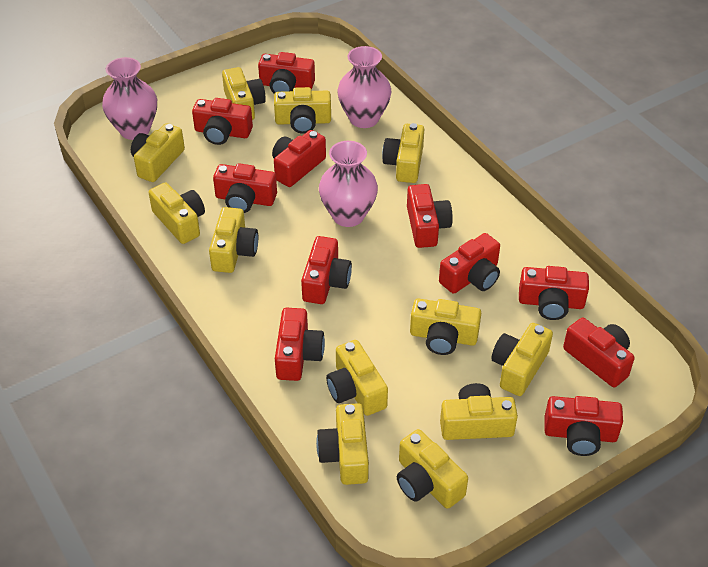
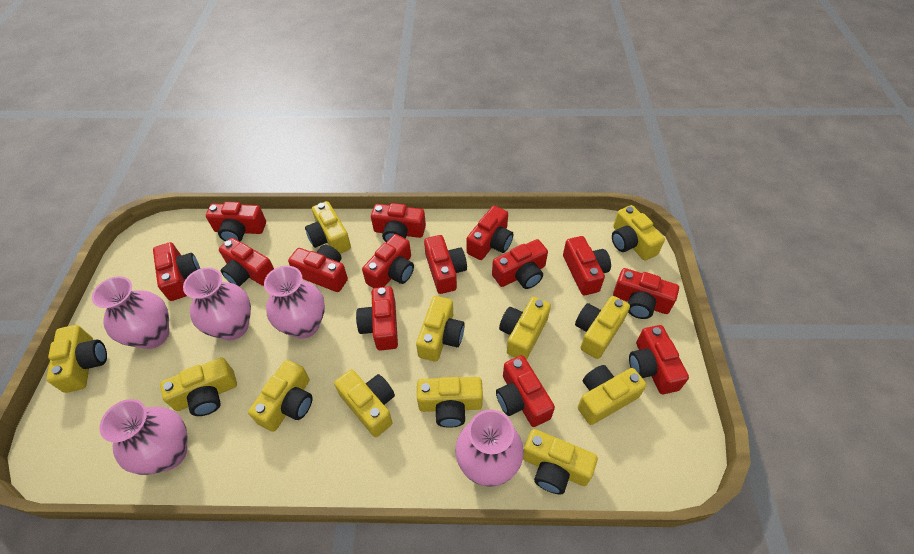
pink vase: [102,57,157,140] [319,141,378,227] [337,46,392,128] = 3 -> [92,276,169,349] [100,399,188,475] [183,268,251,340] [264,266,325,339] [455,409,524,487] = 5
red camera: [192,98,253,145] [213,163,277,213] [258,52,315,94] [272,130,326,187] [275,308,325,381] [301,236,352,304] [407,184,453,248] [439,233,500,294] [519,266,589,320] [544,396,623,456] [563,318,635,387] = 11 -> [153,242,200,301] [206,202,266,242] [219,238,274,287] [288,245,348,292] [356,286,398,351] [362,234,414,288] [371,203,426,242] [424,235,467,294] [467,206,513,260] [492,239,548,289] [496,355,555,427] [563,236,611,295] [613,268,679,319] [629,325,689,394] = 14

